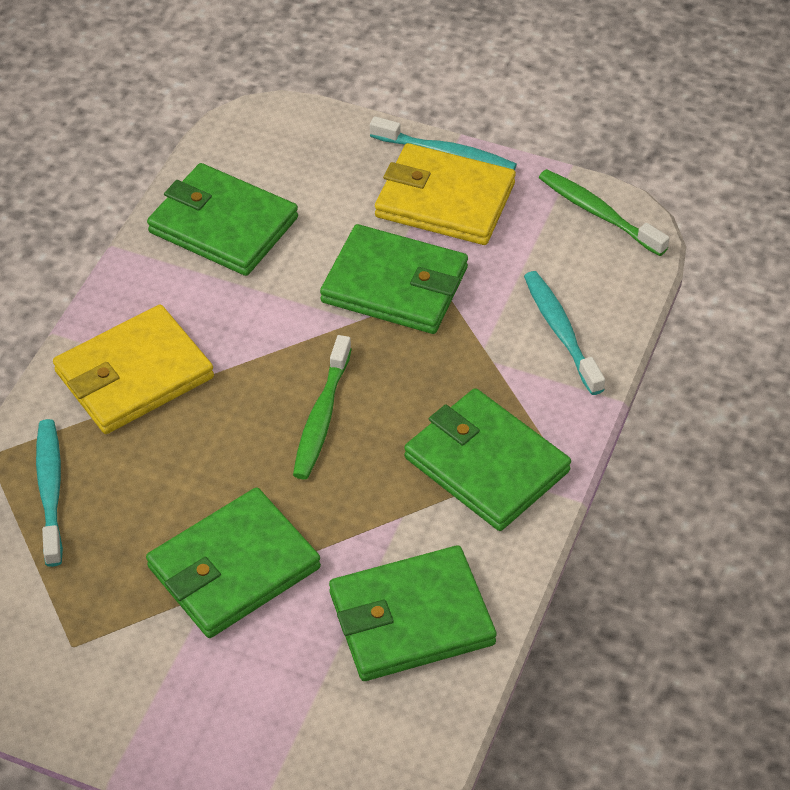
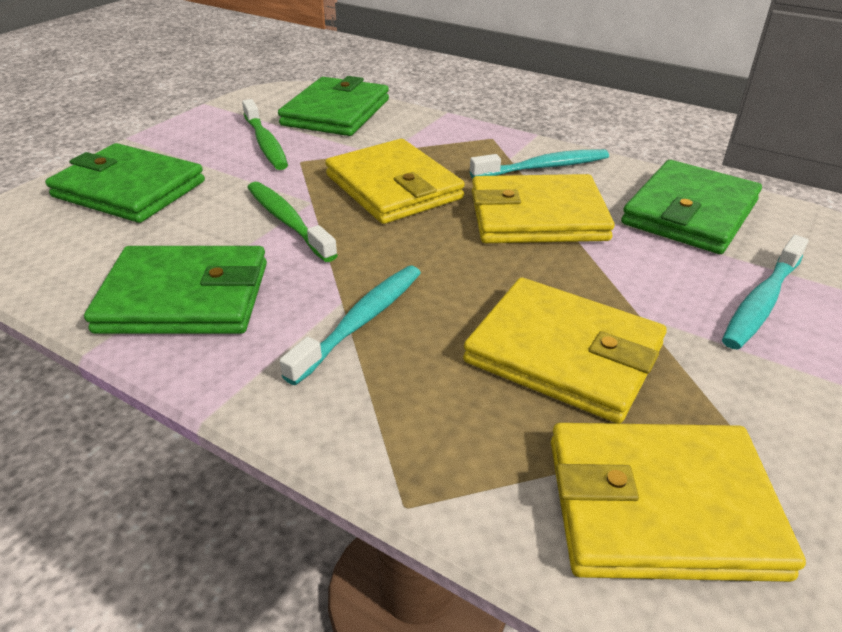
green wallet: [146,487,321,638] [147,163,298,276] [320,224,468,334] [329,545,497,681] [404,388,571,531] = 5 -> [45,143,205,223] [84,246,267,334] [278,76,389,136] [621,160,762,254] = 4
yellow wallet: [53,304,214,434] [375,143,516,245] = 2 -> [325,139,465,224] [463,278,667,424] [472,174,615,243] [551,423,806,582] = 4

